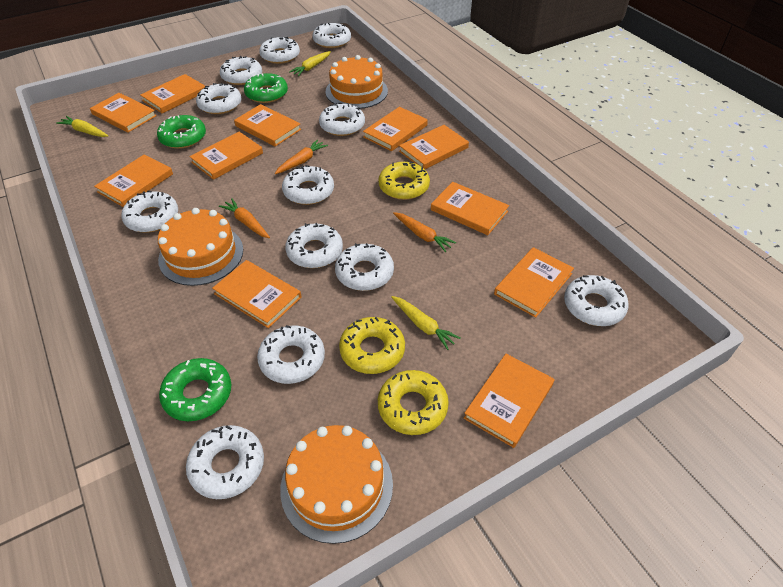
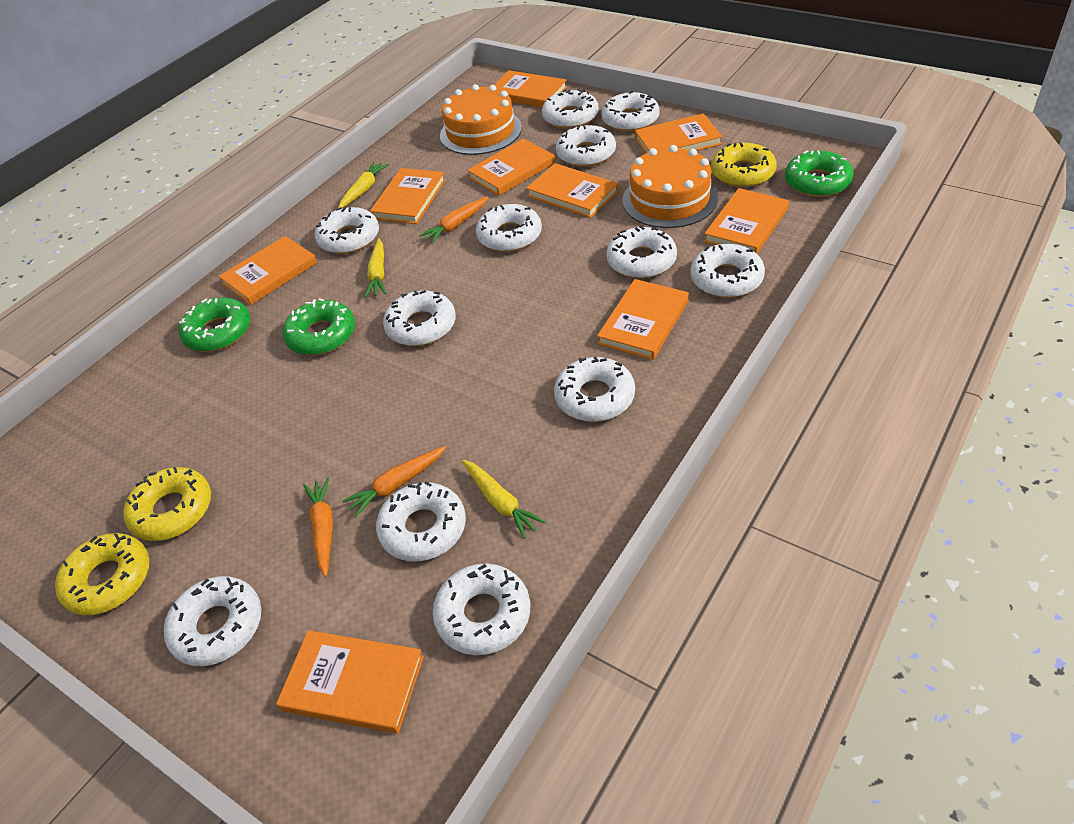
orange book: [90,93,157,133] [94,154,173,207] [140,74,205,114] [189,132,263,180] [212,260,302,328] [234,104,301,147] [363,107,428,151] [399,125,469,169] [431,182,509,235] [464,354,554,448] [494,247,574,318] = 11 -> [218,236,317,305] [276,630,424,734] [370,168,446,224] [467,139,555,196] [494,70,567,107] [526,163,619,218] [597,279,689,360] [635,113,723,153] [704,188,789,254] = 9
orange cake: [158,208,243,286] [280,425,393,544] [325,55,388,109] = 3 -> [440,84,522,155] [622,145,718,228] = 2

